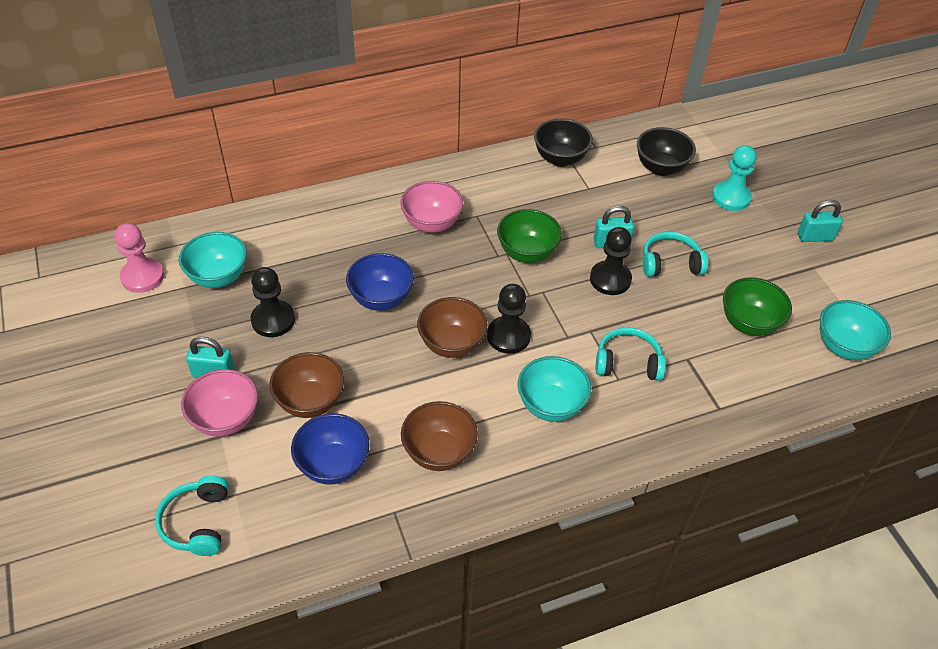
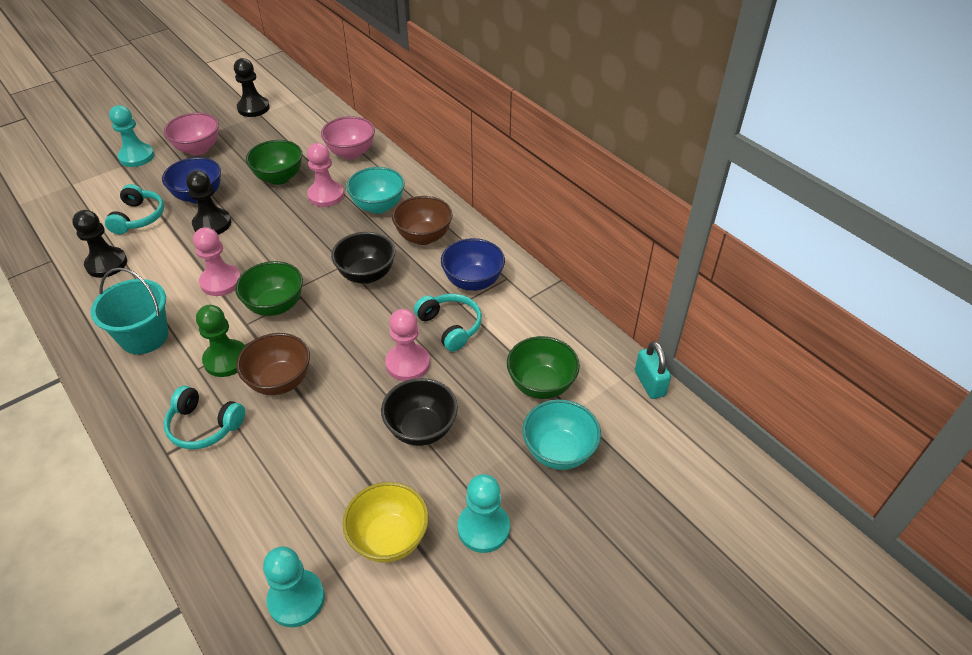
brown bowl: [269,352,344,418] [401,401,478,471] [417,297,488,358] = 3 -> [236,333,310,395] [392,196,453,245] = 2
green bowl: [497,209,562,263] [723,277,792,336] = 2 -> [235,261,303,316] [246,140,302,185] [507,336,580,399] = 3
green pawn: none = 0 -> [196,305,245,377] = 1
pink pawn: [115,223,164,293] = 1 -> [193,227,241,296] [307,143,344,207] [385,309,430,381] = 3
turquoise bowl: [179,232,247,288] [518,356,591,422] [820,300,891,360] = 3 -> [346,167,405,214] [523,399,601,470] = 2
turquoise bucket: none = 0 -> [91,267,168,355] = 1
turquoise padlock: [186,337,235,378] [593,206,634,248] [798,200,843,242] = 3 -> [635,341,671,399] = 1
turquoise pawn: [712,145,757,211] = 1 -> [109,105,155,167] [263,546,325,627] [457,474,510,553] = 3
yellow bowl: none = 0 -> [343,482,429,563] = 1

